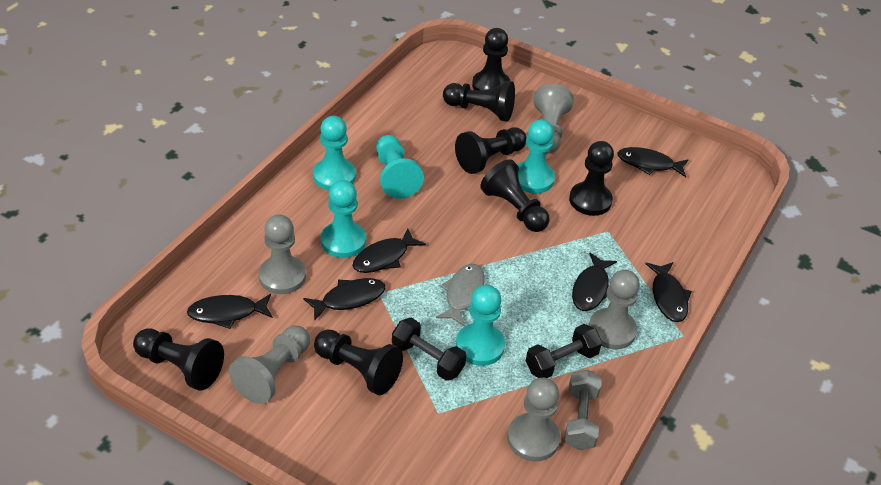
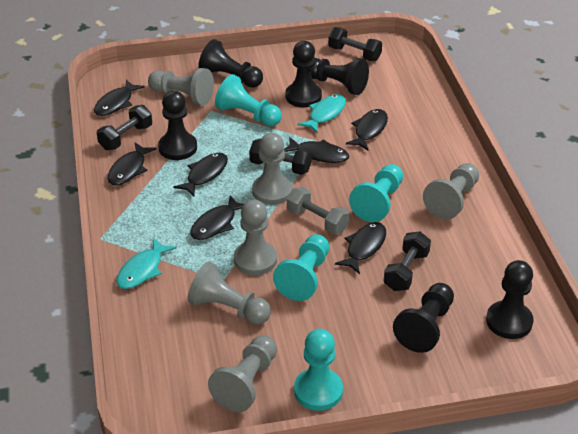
black dumbbell: [392,318,467,381] [526,324,602,378] = 2 -> [97,105,152,150] [249,139,312,175] [328,27,382,61] [384,231,431,291] = 4
black fish: [187,294,273,329] [303,278,386,321] [352,228,426,273] [572,252,617,311] [617,147,688,177] [645,262,692,322] = 6 -> [94,80,145,116] [108,142,156,186] [173,153,228,196] [190,195,244,240] [283,137,349,163] [335,222,386,274] [346,109,388,150] = 7
black pawn: [133,328,224,391] [314,329,403,395] [443,81,515,121] [455,127,527,174] [472,28,510,90] [480,159,549,232] [569,141,614,216] = 7 -> [158,91,197,160] [198,39,263,88] [285,41,322,107] [310,58,369,95] [393,283,454,353] [486,260,534,339] = 6
grey fish: [436,264,485,327] = 1 -> none = 0
grey pawn: [229,325,310,404] [259,214,306,294] [507,378,560,461] [533,84,574,154] [589,270,640,349] = 5 -> [148,68,214,106] [188,261,271,325] [208,335,277,412] [234,200,277,275] [252,133,293,205] [423,163,479,219] = 6
turquoise fish: none = 0 -> [116,238,176,289] [297,94,346,133] = 2
turquoise pawn: [313,116,356,190] [321,180,366,258] [376,135,424,199] [456,285,505,366] [518,119,555,194] = 5 -> [215,74,282,127] [273,234,329,301] [294,329,343,411] [349,164,403,222] = 4

